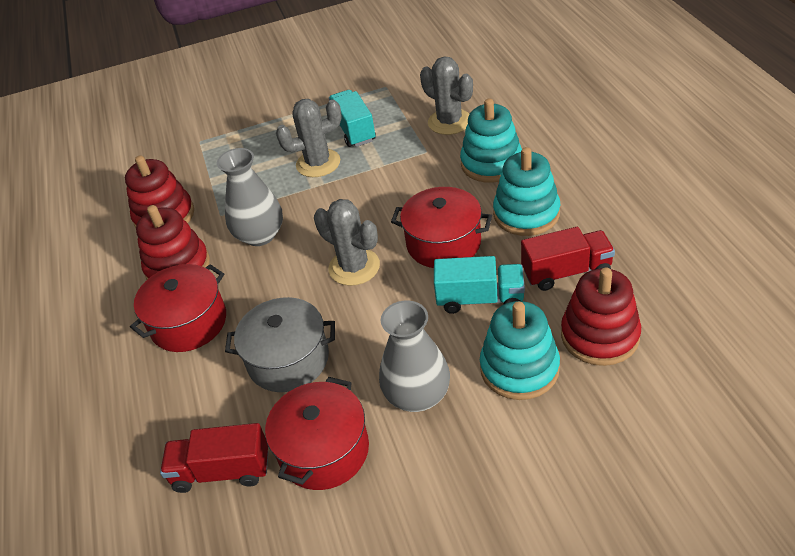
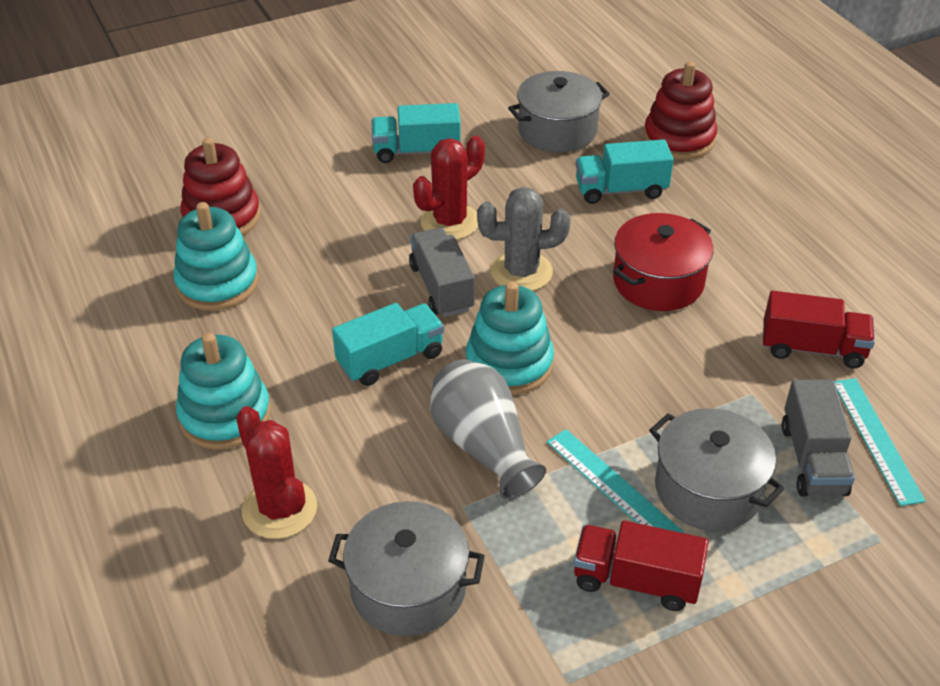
grey cactus: [276,99,342,177] [314,199,380,286] [420,57,473,135] = 3 -> [477,187,571,291] = 1
grey pot: [225,297,335,392] = 1 -> [328,501,485,636] [508,71,610,153] [649,408,785,531] = 3
grey truck: none = 0 -> [409,228,475,317] [782,380,855,497] = 2
grey vase: [217,148,283,246] [379,300,450,412] = 2 -> [430,359,546,499] = 1
red cactus: none = 0 -> [236,406,317,539] [413,136,485,240] = 2
red pot: [130,264,226,352] [265,377,369,490] [391,187,492,268] = 3 -> [613,213,713,311] = 1
red stacking toy: [125,155,194,228] [136,205,210,280] [561,268,641,366] = 3 -> [181,137,261,236] [644,61,717,160] = 2
turquoise ruler: none = 0 -> [547,429,684,533] [835,378,926,506] = 2
turquoise truck: [329,90,376,147] [434,256,525,314] = 2 -> [332,303,444,386] [371,103,461,163] [576,139,674,204] = 3

